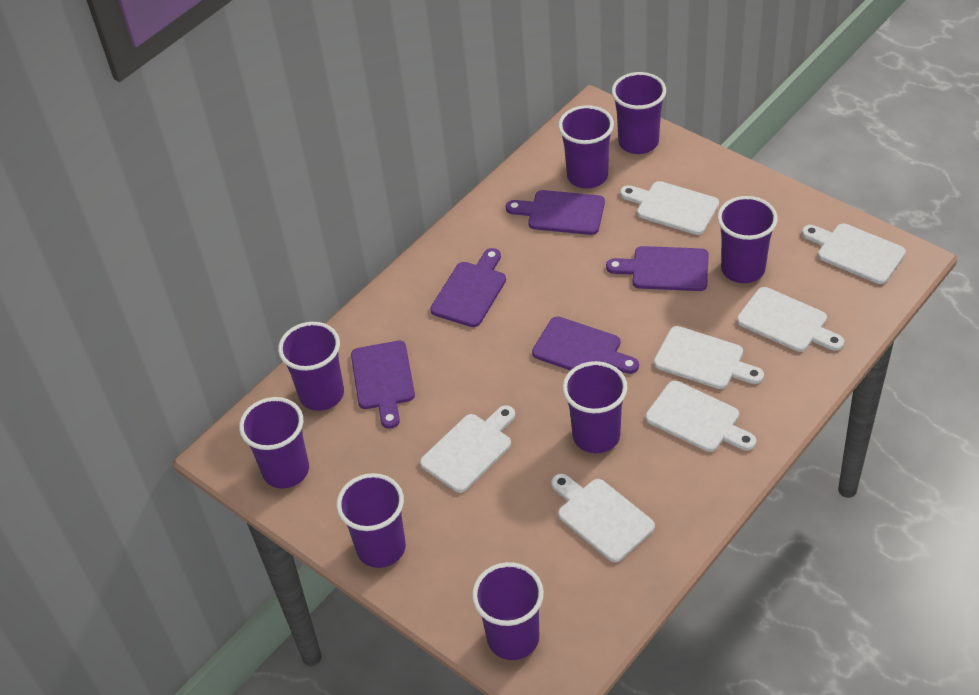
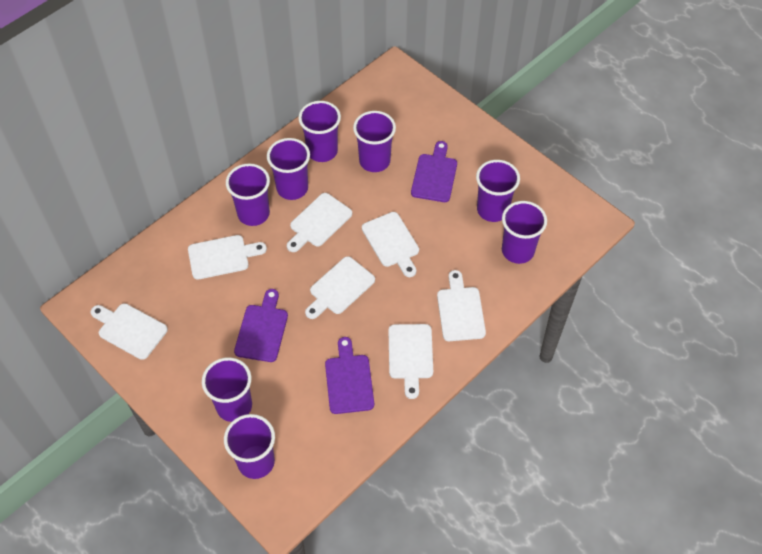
purple cutting board: [351,341,415,429] [430,248,506,327] [506,190,605,235] [532,316,639,374] [606,246,709,291] = 5 -> [234,289,288,362] [325,337,374,414] [411,141,457,202] = 3

